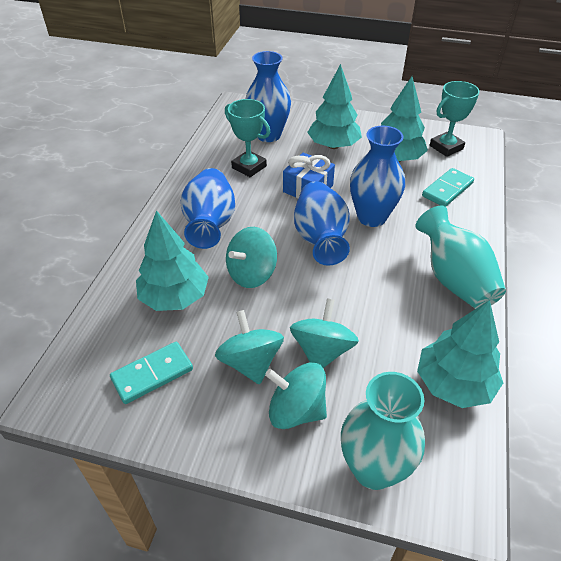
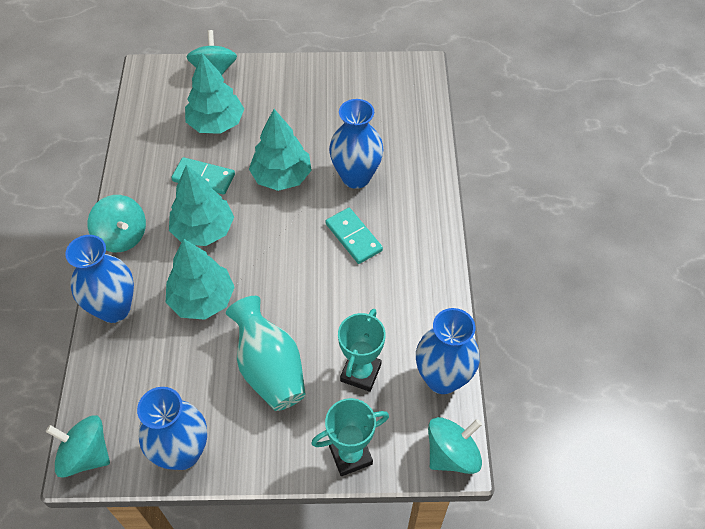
blue gift: [283,153,335,198] = 1 -> none = 0
turquoise vase: [341,372,425,490] [415,206,506,309] = 2 -> [226,296,306,411] = 1

